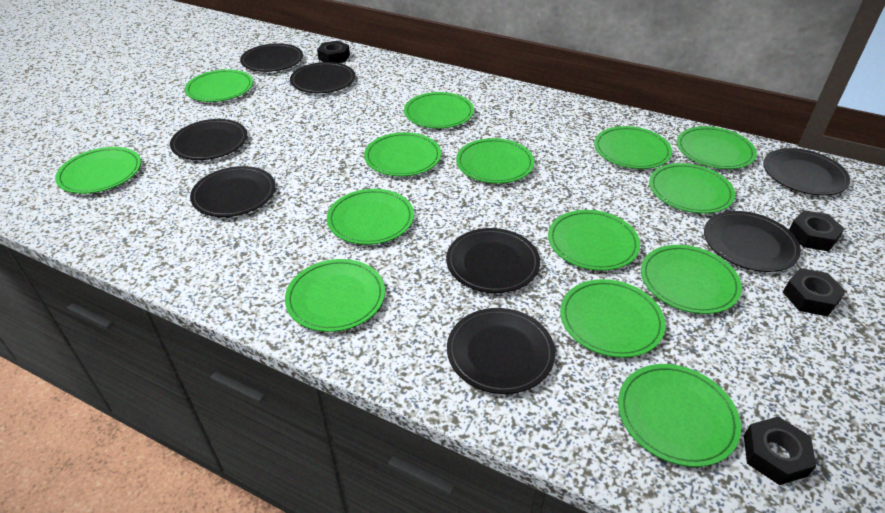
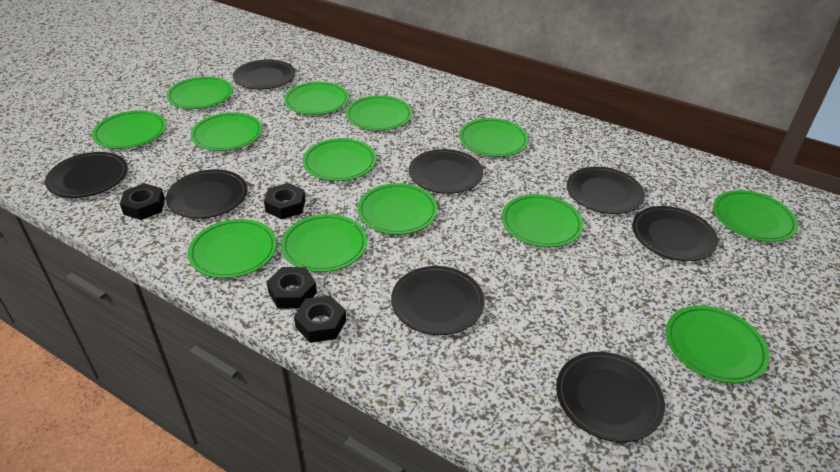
green plate: [55,147,141,194] [185,69,253,102] [285,259,385,332] [327,189,414,245] [364,132,441,176] [404,92,474,129] [456,138,534,184] [548,210,640,271] [560,279,665,358] [594,126,672,169] [618,364,741,467] [641,245,742,314] [649,163,735,214] [677,126,757,169] = 14 -> [92,110,166,149] [166,76,233,109] [188,219,277,278] [190,112,262,151] [281,214,367,272] [284,82,349,115] [303,138,376,181] [346,95,412,131] [357,183,438,235] [459,118,529,157] [501,194,583,247] [666,305,769,384] [713,190,798,242] = 13

